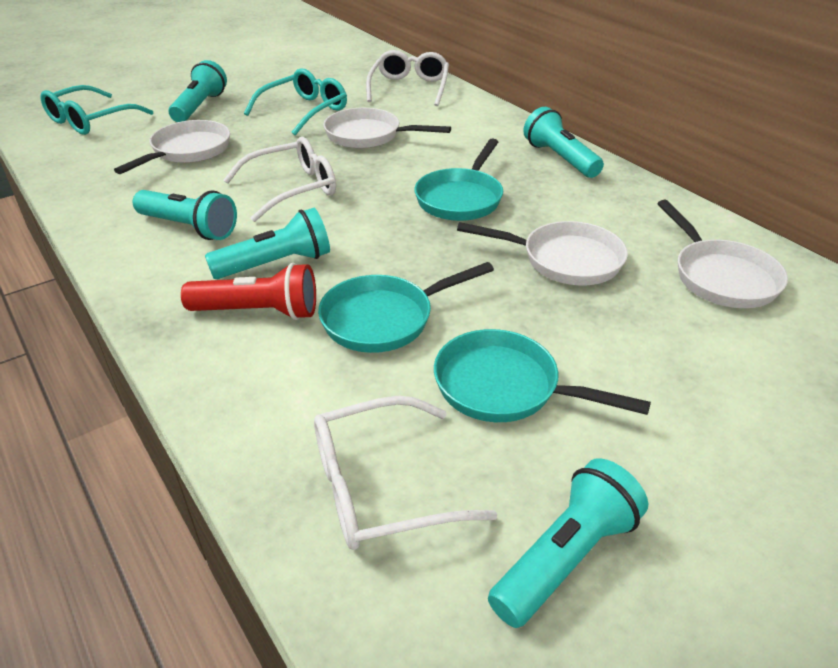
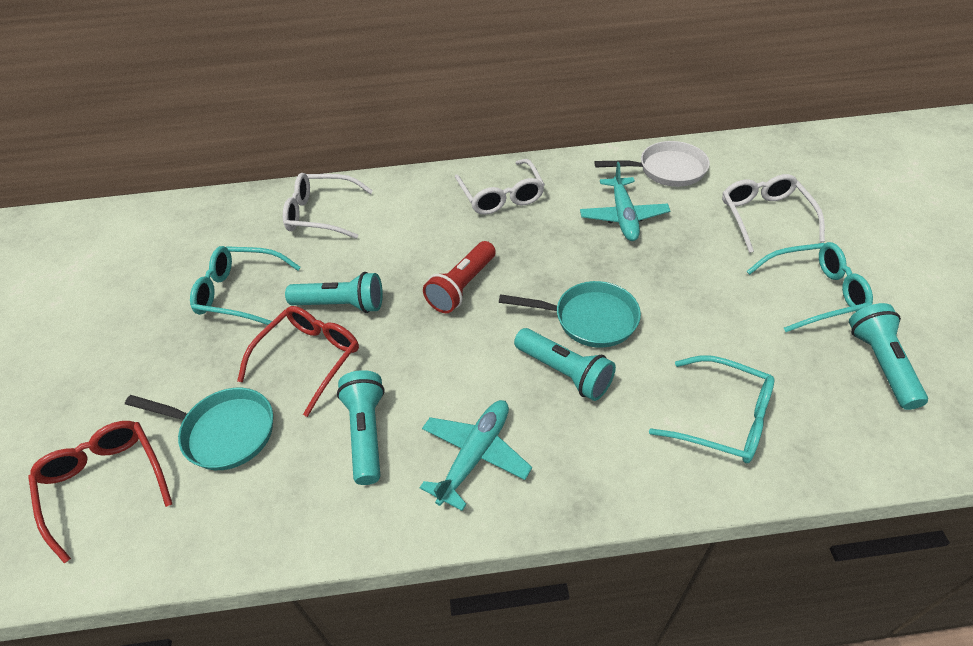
red glasses: none = 0 -> [28,421,172,563] [237,306,359,417] = 2
turquoise flashlight: [133,190,237,240] [169,60,227,122] [205,208,330,279] [488,458,648,628] [523,107,604,178] = 5 -> [285,272,383,313] [337,370,385,485] [514,328,616,401] [849,303,928,410] = 4
turquoise glasses: [40,85,153,135] [244,68,347,135] = 2 -> [190,246,301,325] [649,355,775,463] [746,242,873,332] = 3
turquoise pan: [318,262,494,353] [414,138,503,221] [434,329,651,422] = 3 -> [125,388,273,470] [499,281,641,348] = 2
turquoise plane: none = 0 -> [419,400,532,511] [580,162,670,241] = 2
white pan: [114,120,230,174] [323,108,451,149] [457,221,628,285] [657,200,788,308] = 4 -> [595,141,710,187] = 1

